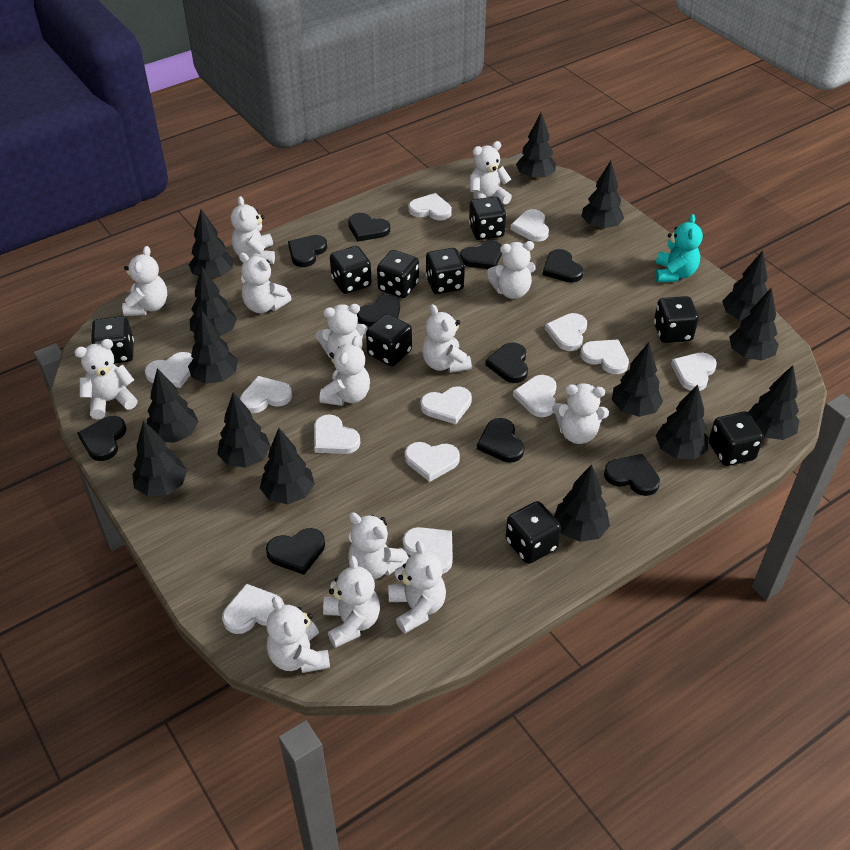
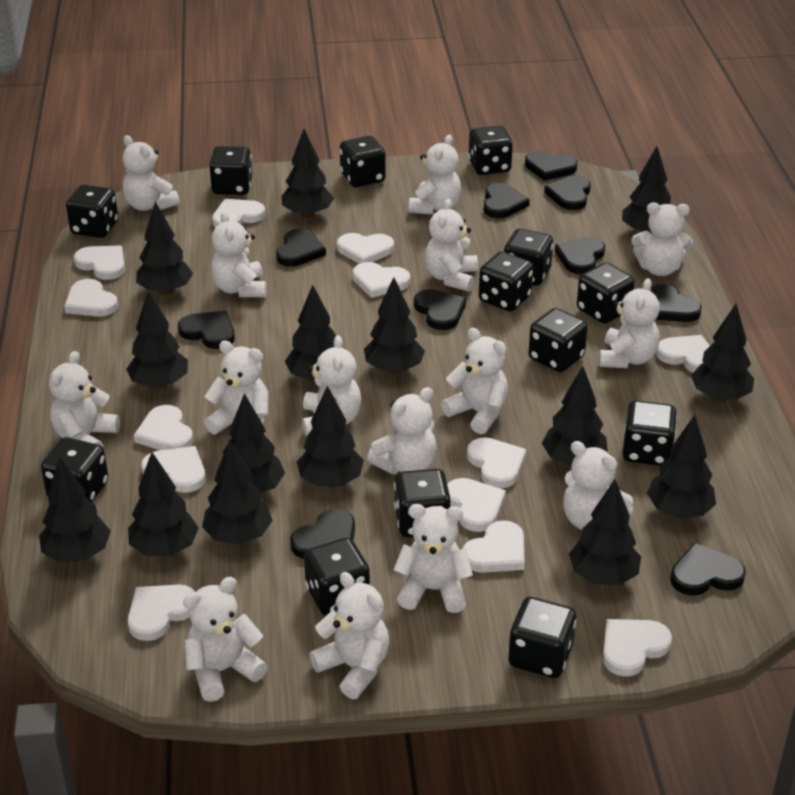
black dice: [91,316,134,363] [330,246,372,294] [366,314,412,366] [377,250,419,298] [426,248,465,294] [469,197,506,240] [505,501,561,564] [654,296,699,343] [709,411,764,466] = 9 -> [41,437,109,502] [66,185,118,238] [209,146,252,195] [304,537,370,616] [340,136,386,187] [394,469,451,537] [468,125,513,175] [479,251,533,312] [504,228,553,286] [508,597,576,678] [528,308,588,372] [577,262,635,324] [622,400,677,466] = 13
turquoise teddy bear: [655,214,703,282] = 1 -> none = 0
white teddy bear: [74,339,138,419] [122,246,167,316] [231,196,275,264] [239,252,292,313] [266,596,330,673] [316,304,368,357] [320,336,370,406] [323,556,380,648] [348,513,409,579] [388,541,446,634] [422,304,472,373] [470,141,512,205] [487,241,536,299] [552,383,609,444] = 14 -> [49,351,120,447] [122,135,180,211] [183,577,267,702] [204,341,268,435] [211,211,267,297] [302,335,361,436] [309,572,389,699] [367,387,437,474] [393,504,473,613] [409,134,461,215] [425,199,478,292] [441,328,508,434] [563,441,633,530] [599,278,660,368] [631,203,693,276] = 15

